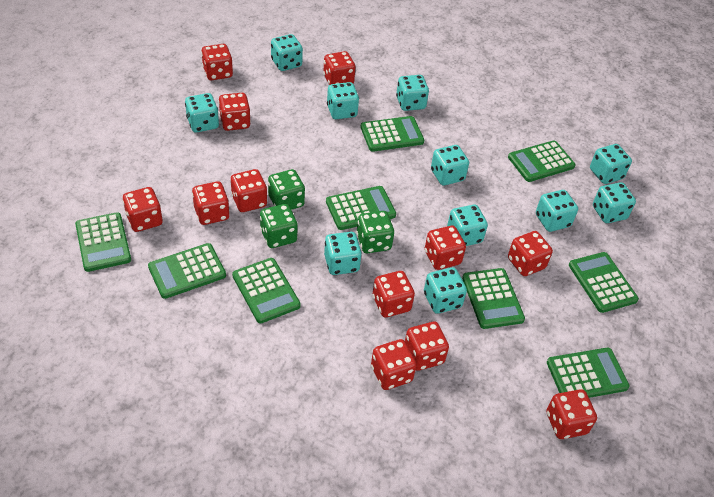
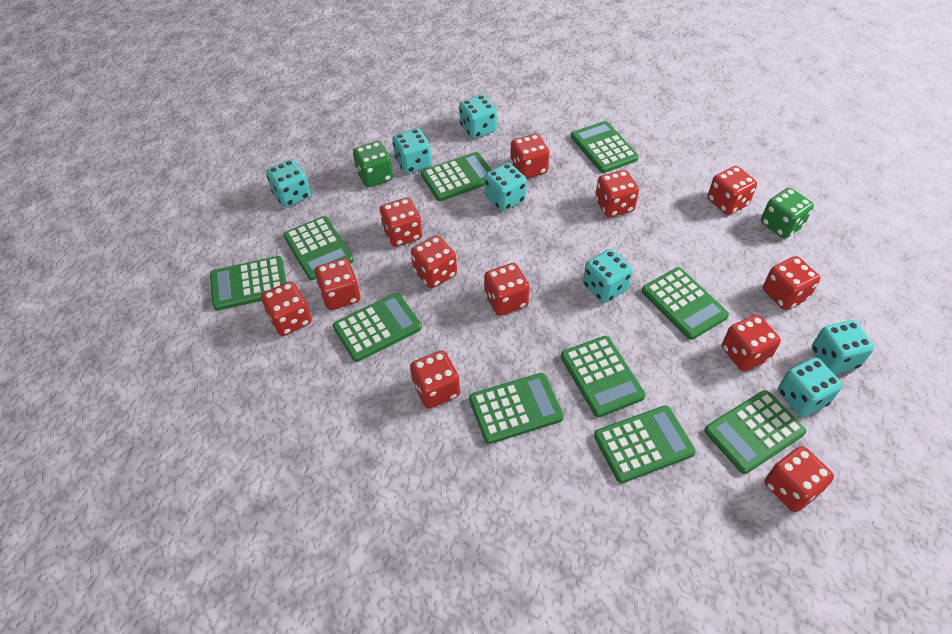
green calculator: [75,212,131,272] [148,243,226,299] [232,258,301,323] [326,186,396,230] [361,116,424,152] [462,268,525,329] [508,141,576,182] [547,348,630,398] [569,252,639,313] = 9 -> [210,256,286,311] [283,216,354,280] [333,293,422,362] [421,152,491,201] [469,373,564,444] [561,336,645,417] [571,121,639,173] [594,405,696,483] [642,267,729,340] [704,390,806,474] = 10
green dice: [260,204,298,248] [268,169,305,210] [357,211,394,253] = 3 -> [353,141,393,188] [761,188,814,238] = 2
turquoise dice: [185,93,219,133] [271,34,303,71] [324,232,362,275] [327,82,359,119] [396,75,429,111] [424,267,467,314] [431,145,469,186] [447,205,488,246] [536,190,578,232] [590,144,632,184] [593,182,636,223] = 11 -> [266,159,311,207] [392,128,432,174] [459,95,497,139] [484,163,527,212] [583,249,633,303] [778,358,843,417] [811,320,874,374] = 7

